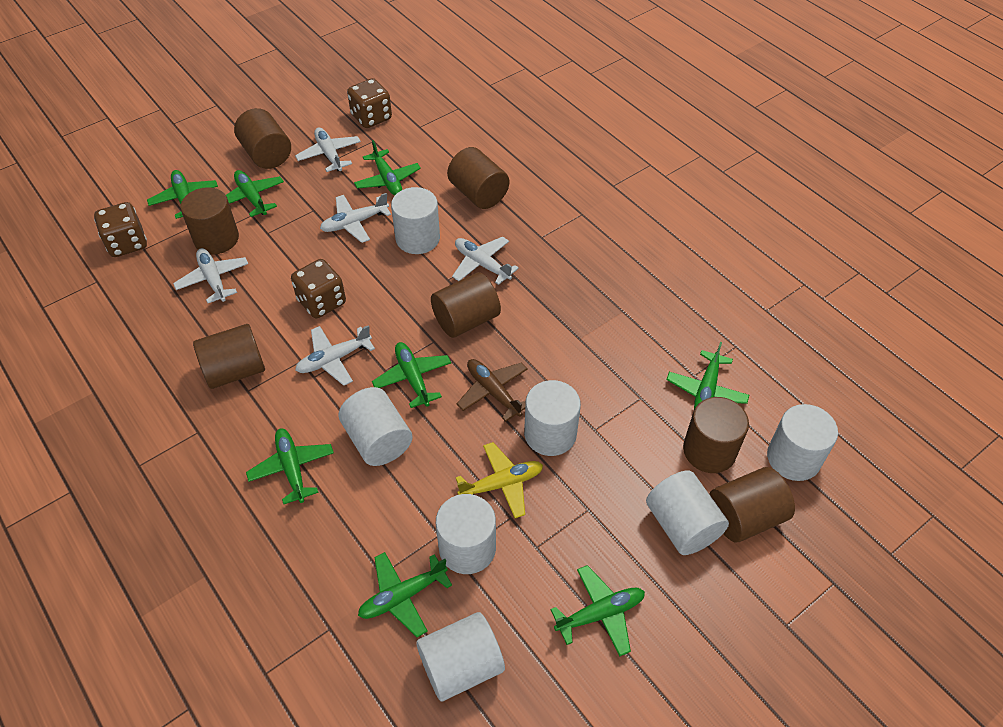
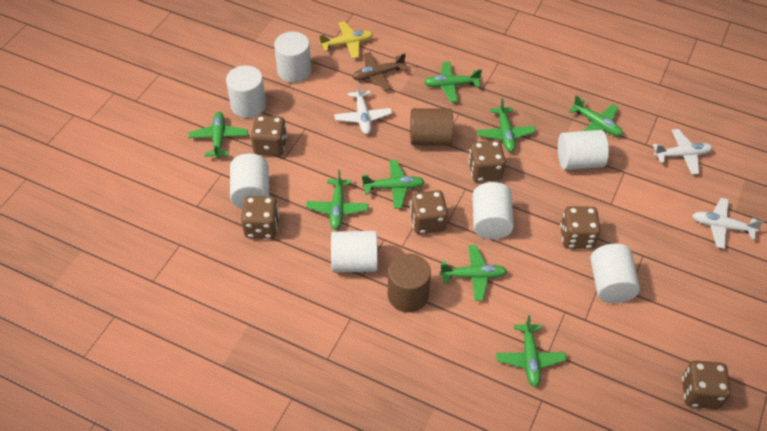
brown cylinder: [180,187,239,255] [193,324,265,389] [234,108,291,169] [431,272,501,338] [447,147,509,209] [683,397,749,473] [709,467,795,542] = 7 -> [388,254,431,312] [410,108,453,146] = 2
brown dice: [94,202,147,257] [291,259,346,318] [347,78,392,128] = 3 -> [241,196,279,239] [251,115,287,156] [410,190,448,234] [468,140,506,182] [560,206,600,249] [682,360,731,409] = 6
white plane: [173,248,248,303] [295,127,361,172] [295,325,375,386] [320,193,391,243] [452,237,519,285] = 5 -> [334,82,392,134] [653,129,713,175] [692,198,763,249] = 3

